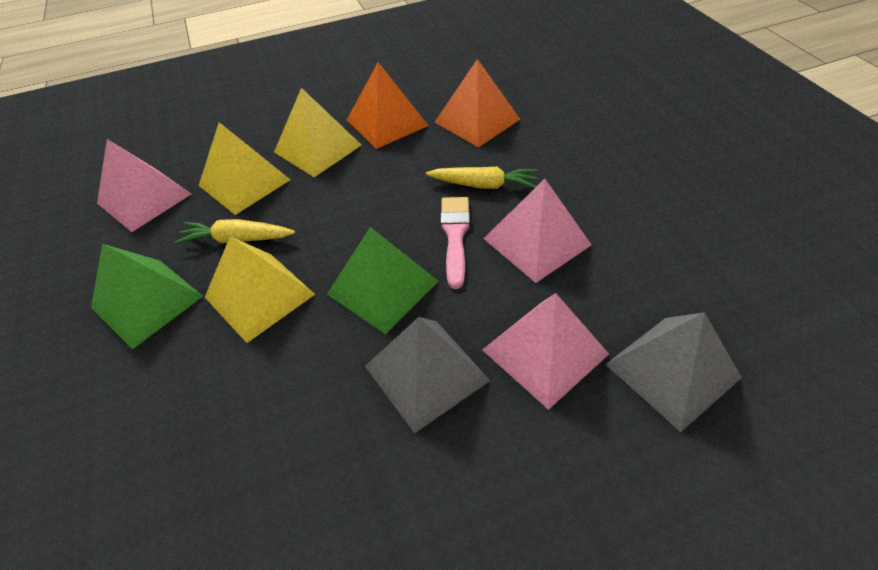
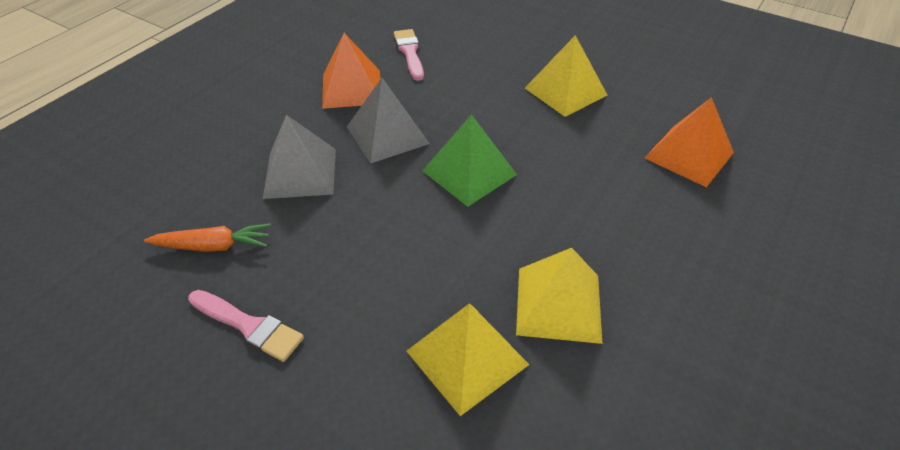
green pyramid: [91,244,203,349] [327,227,439,334] = 2 -> [422,114,517,207] = 1
orange carrot: none = 0 -> [144,223,271,252] = 1
pink brush: [440,197,470,289] = 1 -> [188,290,304,362] [394,29,424,81] = 2
pink pyramid: [97,139,191,232] [482,293,609,410] [483,179,592,283] = 3 -> none = 0
yellow carrot: [174,219,295,244] [426,167,538,189] = 2 -> none = 0

